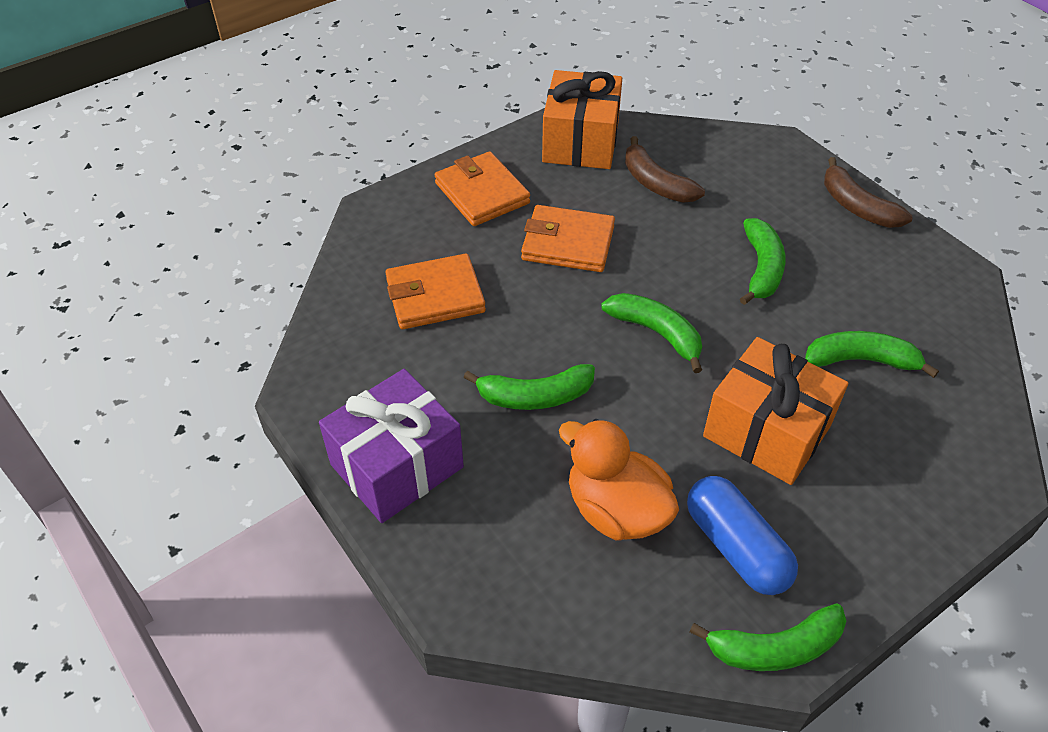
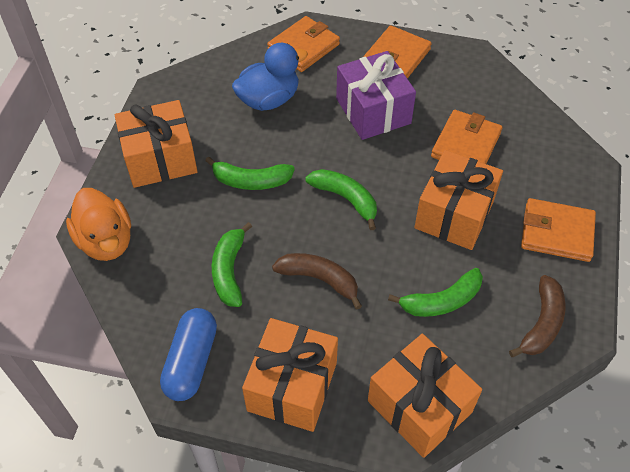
blue duck: none = 0 -> [232,43,308,111] = 1
green banana: [463,364,595,410] [601,293,702,373] [690,603,846,671] [740,218,786,305] [805,331,939,378] = 5 -> [205,157,295,190] [212,222,252,307] [305,169,377,230] [388,268,483,317] = 4
orange gift: [542,70,622,169] [703,337,848,485] = 2 -> [115,100,198,188] [242,318,338,432] [368,334,482,458] [415,150,503,250] = 4
orange wallet: [385,254,486,329] [435,152,530,226] [521,205,615,272] = 3 -> [267,16,340,72] [363,25,432,79] [431,110,502,164] [521,198,596,262] = 4

